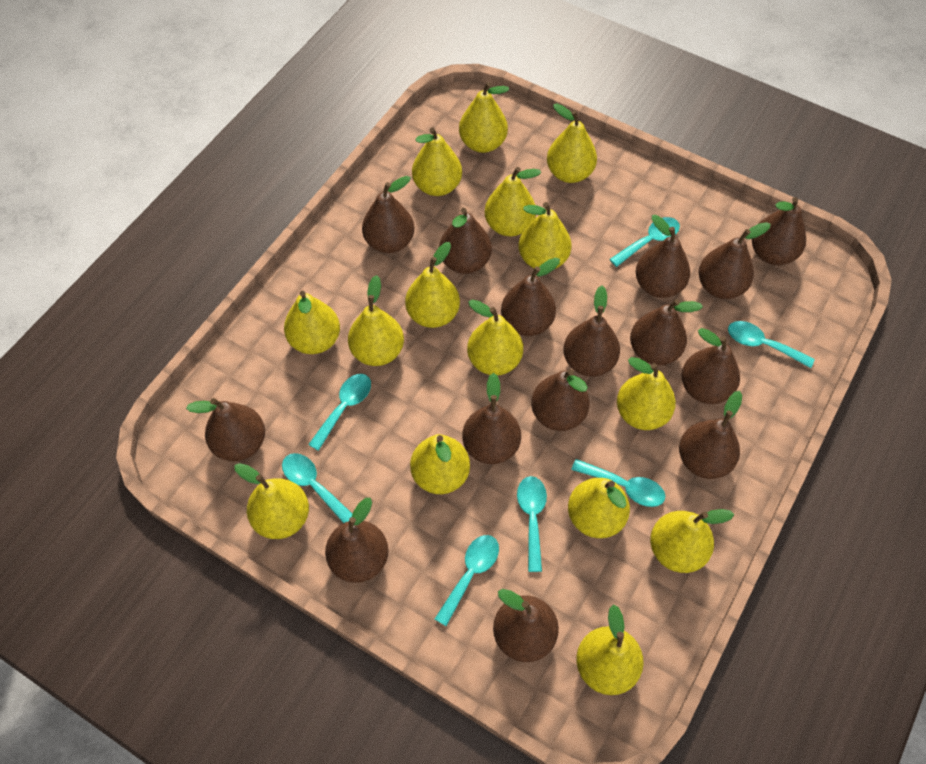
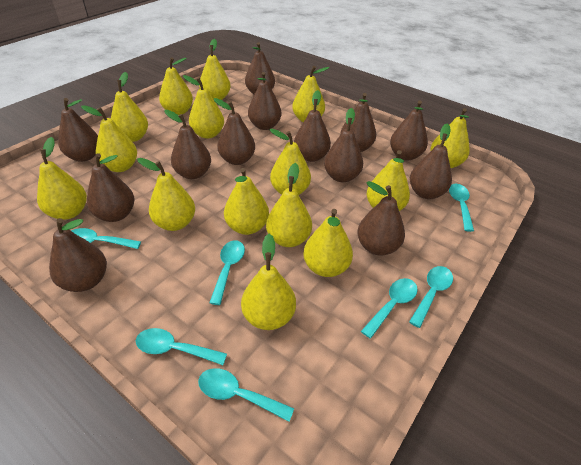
brown pear: [186,398,265,462] [325,498,388,583] [362,176,414,253] [439,208,492,274] [462,373,521,464] [493,589,559,662] [501,258,560,336] [531,369,590,431] [563,285,620,377] [630,299,703,365] [636,215,690,298] [679,391,742,479] [681,328,740,404] [699,222,771,299] [752,197,806,265] = 15 -> [49,218,107,292] [58,98,98,162] [87,153,135,222] [164,110,211,179] [214,98,255,165] [245,42,275,94] [248,72,281,130] [294,90,331,162] [324,108,363,182] [340,93,376,152] [357,181,405,256] [390,101,428,161] [410,124,452,199] = 13

